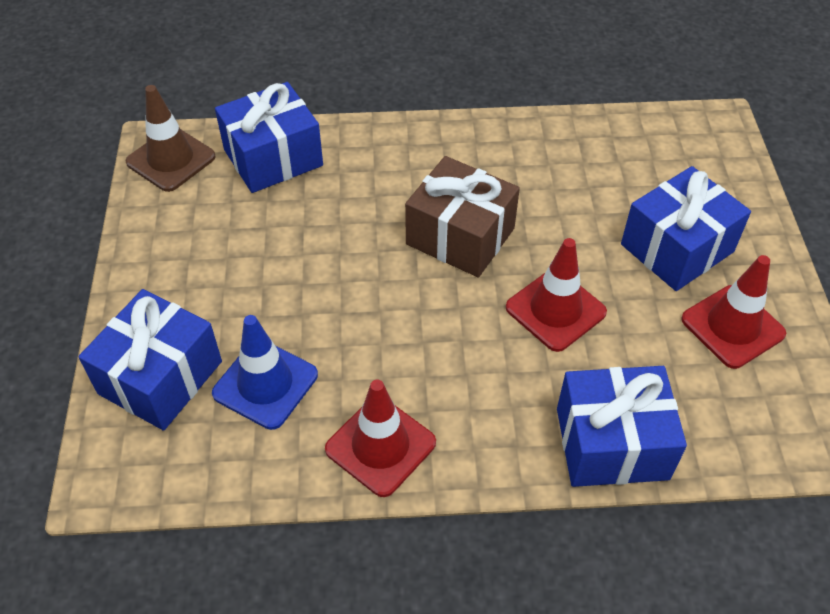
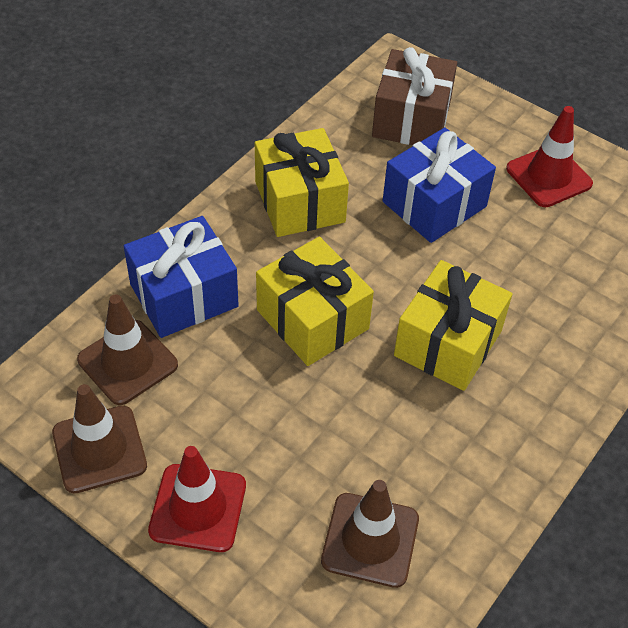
blue gift: [78,289,222,431] [215,82,323,193] [557,366,687,487] [621,166,751,291] = 4 -> [124,216,239,338] [383,128,496,243] = 2
blue traffic cone: [212,315,318,430] = 1 -> none = 0
brown traffic cone: [126,85,216,192] = 1 -> [52,384,147,493] [77,294,178,405] [321,480,419,588] = 3
red traffic cone: [325,380,436,497] [506,238,607,352] [681,255,786,369] = 3 -> [148,446,246,552] [506,106,593,207] = 2
yellow gift: none = 0 -> [255,128,349,237] [256,237,374,366] [394,260,512,391] = 3

